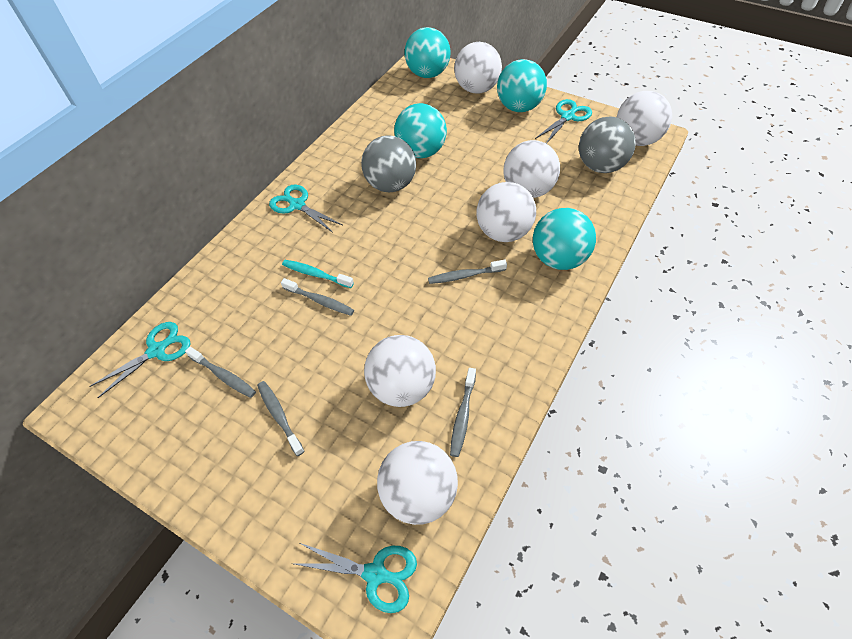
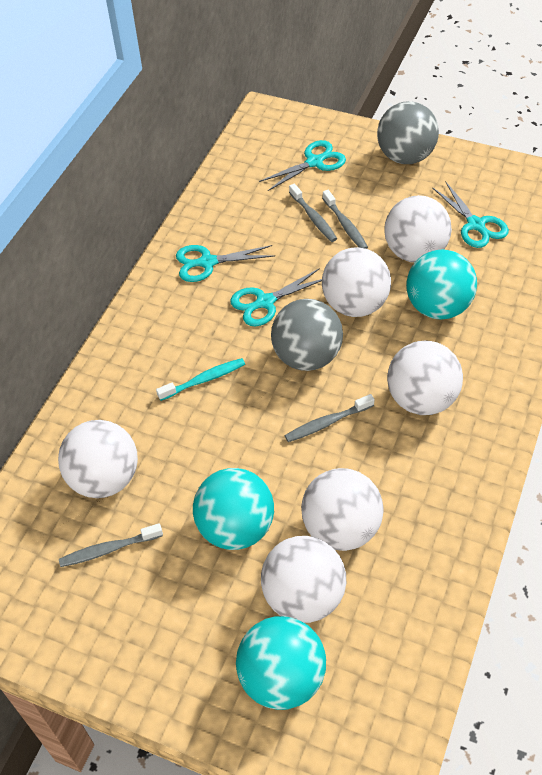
grey toothbrush: [185,347,256,398] [257,381,305,456] [281,278,354,316] [428,260,507,284] [450,368,476,457] = 5 -> [59,523,163,567] [285,394,375,442] [289,183,337,242] [322,190,368,249] = 4
turquoise ball: [394,103,447,158] [405,27,450,78] [497,59,547,112] [533,208,596,270] = 4 -> [193,468,274,550] [236,616,326,710] [406,249,477,319] = 3

